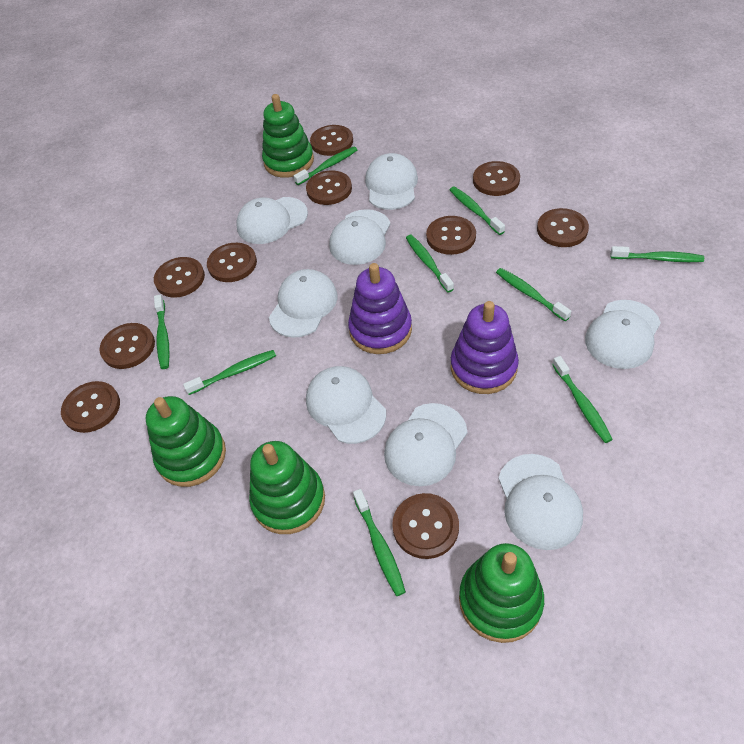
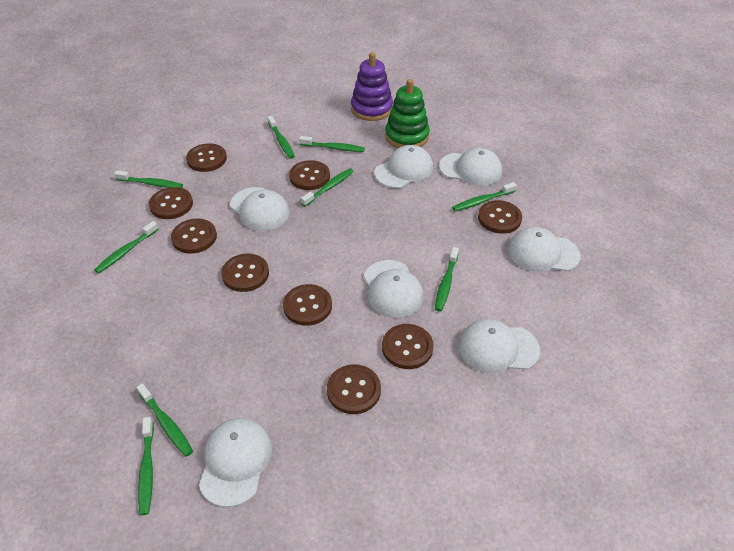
brown button: [61,381,120,433] [99,323,155,369] [154,257,205,298] [207,243,257,282] [306,170,352,205] [310,125,353,156] [392,493,459,559] [426,216,476,255] [473,161,520,196] [537,208,589,247] = 10 -> [149,187,193,219] [171,218,217,254] [186,143,227,172] [221,254,269,292] [283,284,332,326] [289,160,330,190] [327,364,381,414] [382,324,434,369] [478,200,522,234] = 9
green stacking toy: [146,396,226,487] [249,441,325,534] [262,94,314,178] [459,543,544,643] = 4 -> [385,79,430,148] = 1
purple stacking toy: [348,263,412,354] [451,301,519,394] = 2 -> [351,52,393,121] = 1
white cap: [236,197,308,244] [269,269,337,338] [306,366,386,444] [329,209,390,265] [365,153,418,210] [384,403,467,486] [498,454,583,550] [585,300,661,369] = 8 -> [199,418,272,507] [230,187,289,231] [364,260,424,318] [375,145,433,188] [439,148,502,186] [458,319,540,373] [508,227,581,272] = 7

